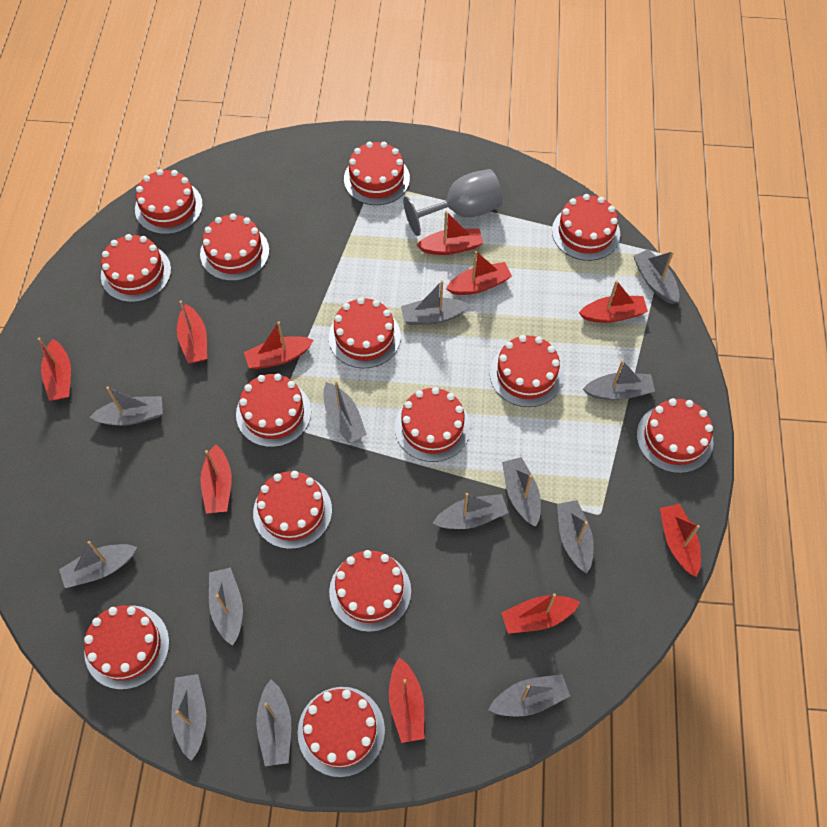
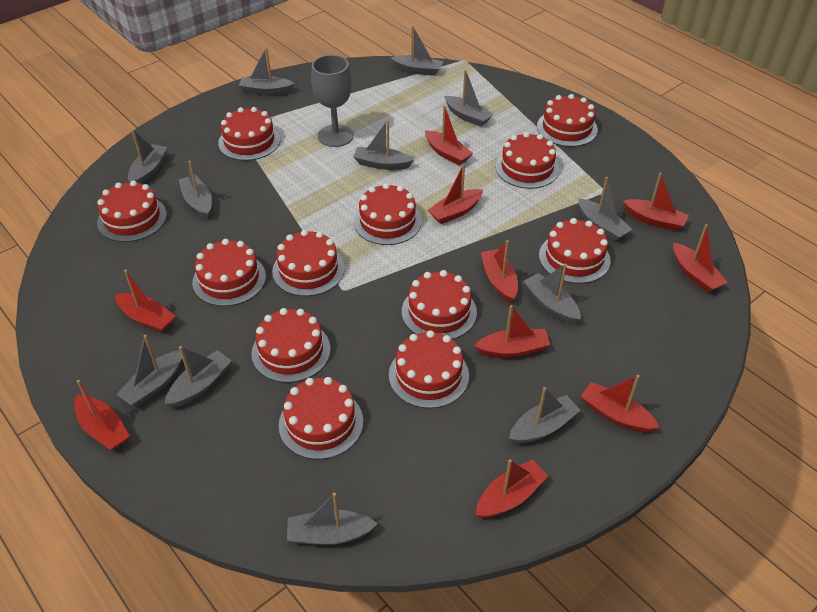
grey boat: [59,541,137,588] [90,386,163,426] [172,674,206,761] [209,568,243,646] [256,680,291,766] [323,381,367,443] [401,280,470,325] [433,493,508,529] [489,674,570,716] [502,457,541,527] [557,500,594,574] [583,360,655,400] [633,249,680,304] = 13 -> [116,335,182,407] [128,130,167,184] [165,346,232,408] [179,161,212,219] [239,47,295,95] [287,493,378,545] [353,120,414,170] [390,26,443,76] [444,70,493,127] [509,387,581,444] [524,264,581,324] [578,177,632,241] = 12
red cake: [84,605,169,690] [101,234,171,302] [135,169,203,234] [200,213,269,281] [236,373,311,447] [253,471,332,549] [298,687,385,777] [329,297,401,368] [329,550,411,632] [344,141,410,205] [395,387,470,462] [490,335,564,407] [552,194,620,261] [637,398,713,473] = 14 -> [97,180,167,242] [192,239,266,306] [218,107,280,161] [251,308,331,383] [272,230,345,296] [279,377,363,460] [354,183,422,245] [389,330,469,409] [402,270,477,339] [495,132,559,189] [537,94,598,147] [539,218,611,284] = 12

